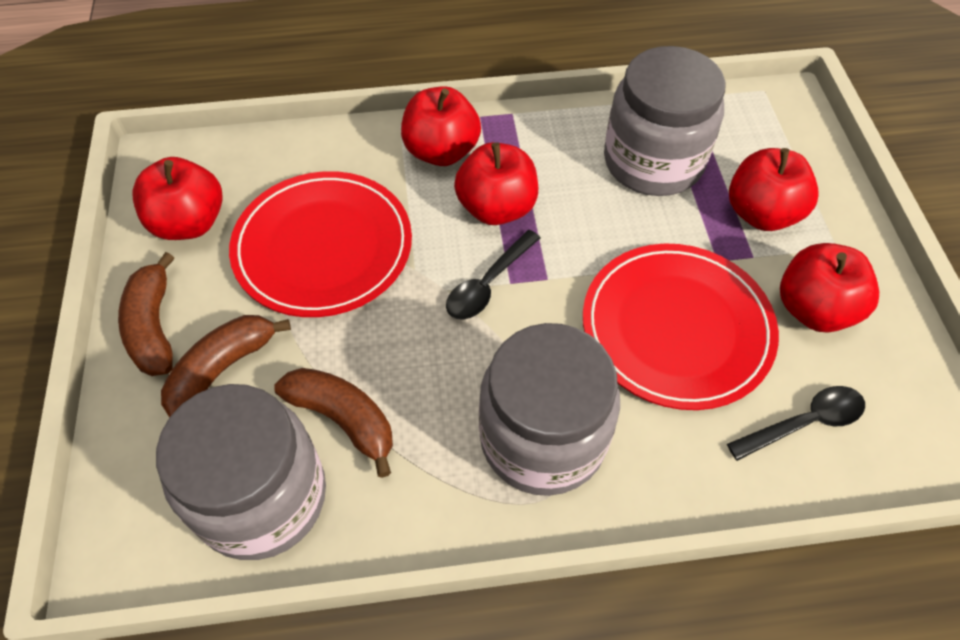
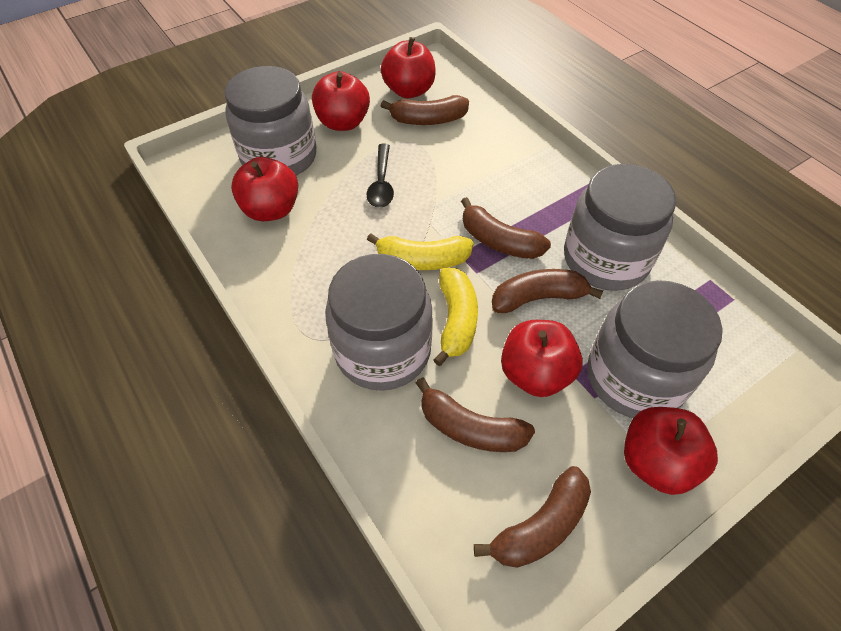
black spoon: [446,230,540,320] [727,386,865,461] = 2 -> [367,144,394,208] = 1
brown banana: [118,252,174,376] [161,315,291,417] [274,368,393,478] = 3 -> [381,95,469,125] [416,377,535,452] [461,197,551,259] [474,466,591,568] [492,269,603,313] = 5
grey jar: [156,384,326,560] [479,323,620,496] [604,46,726,196] = 3 -> [224,66,316,176] [325,254,433,391] [564,164,676,291] [587,280,723,418] = 4
red plate: [229,171,412,317] [583,244,779,410] = 2 -> none = 0
yellow banana: none = 0 -> [367,233,474,270] [433,268,478,366] = 2

